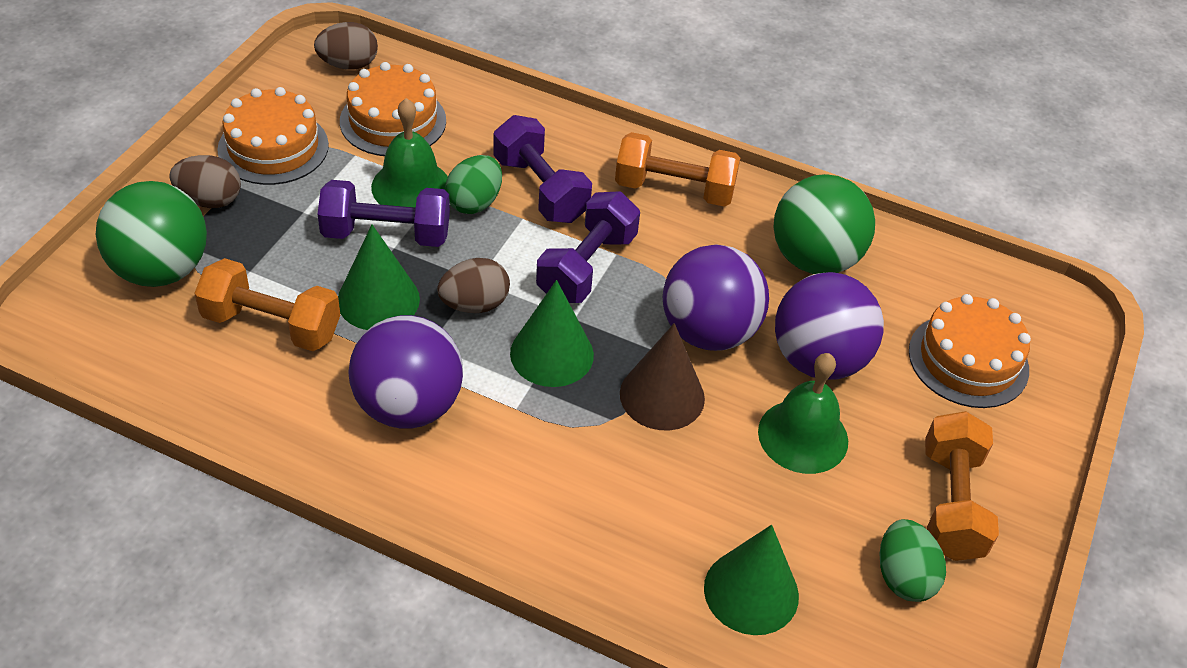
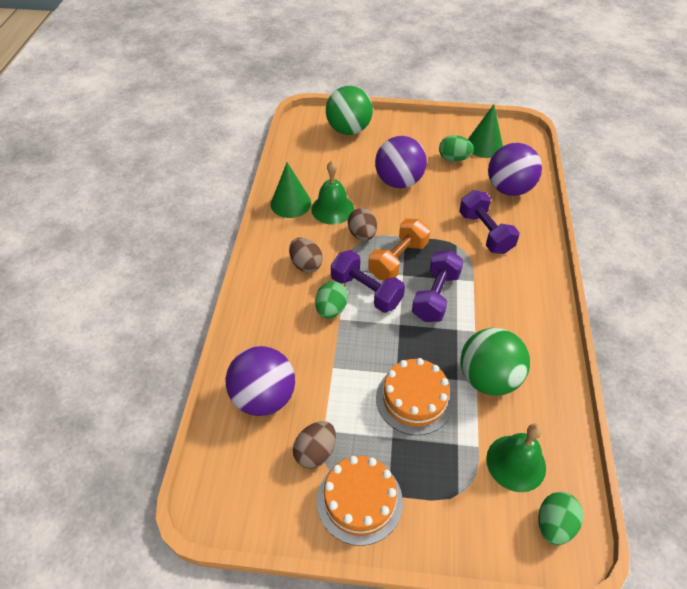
brown cone: [620,323,705,430] = 1 -> none = 0
green cone: [338,224,420,330] [510,280,594,387] [704,525,799,635] = 3 -> [271,162,311,218] [468,104,503,158] = 2
green egg: [445,155,502,214] [880,519,946,602] = 2 -> [315,281,348,319] [439,135,474,162] [538,492,583,545] = 3
orange cake: [217,87,329,185] [340,62,446,156] [909,294,1031,408] = 3 -> [317,456,403,546] [376,358,453,435] = 2
orange dumbbell: [194,258,340,351] [615,132,740,207] [925,411,999,561] = 3 -> [368,219,430,280] = 1

